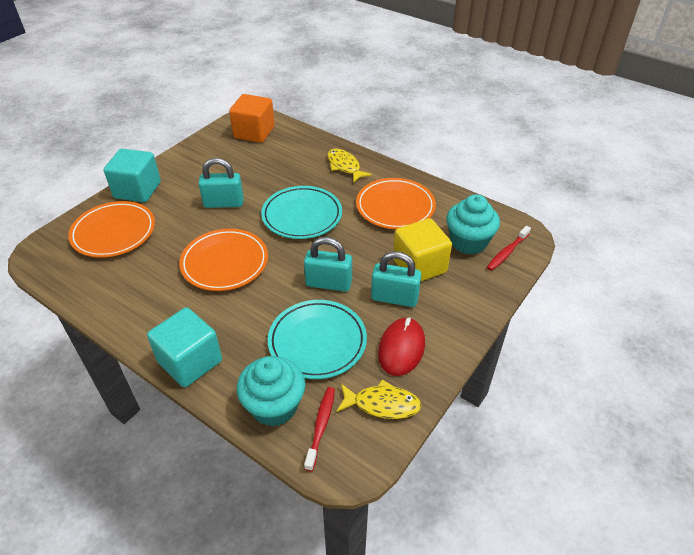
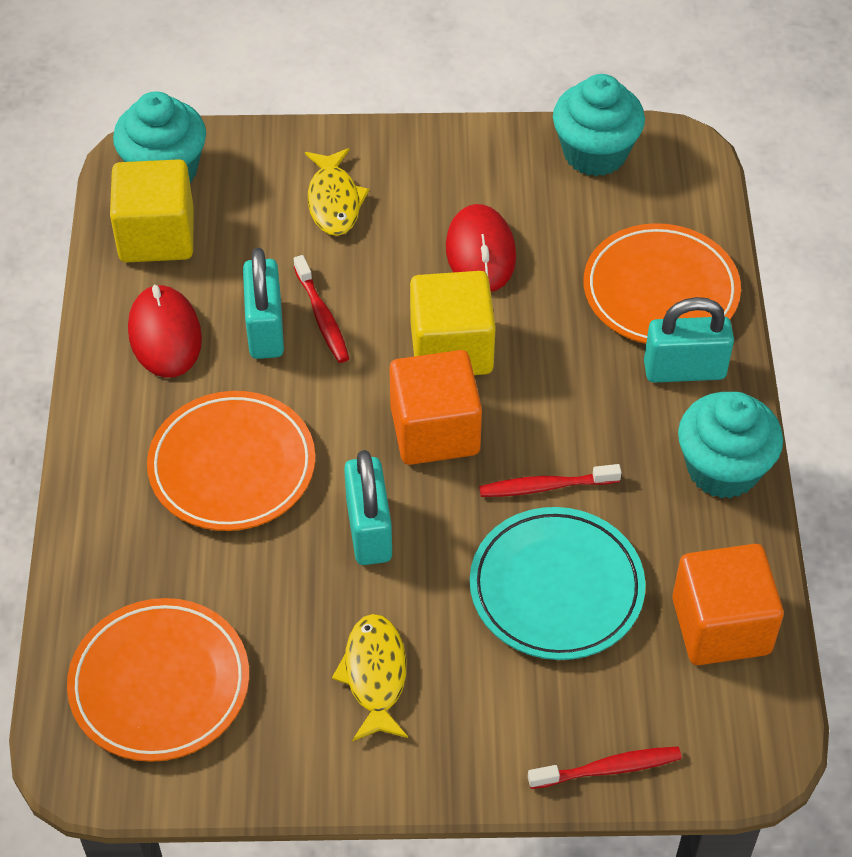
orange cube: [229,94,275,143] = 1 -> [389,350,482,465] [672,544,784,665] = 2
red mouse: [378,317,425,376] = 1 -> [128,284,202,378] [446,204,516,292] = 2
red toothbrush: [304,387,335,471] [487,226,531,271] = 2 -> [294,255,350,363] [479,464,622,497] [528,747,682,789] = 3
turquoise cube: [104,149,161,202] [147,307,222,387] = 2 -> none = 0
turquoise cupcake: [237,356,305,427] [446,194,500,255] = 2 -> [113,91,206,183] [553,74,645,176] [678,392,783,499] = 3
turquoise plate: [261,186,342,239] [268,300,367,379] = 2 -> [470,507,646,660] = 1
yellow cube: [393,218,452,281] = 1 -> [110,159,194,263] [410,271,496,375] = 2

